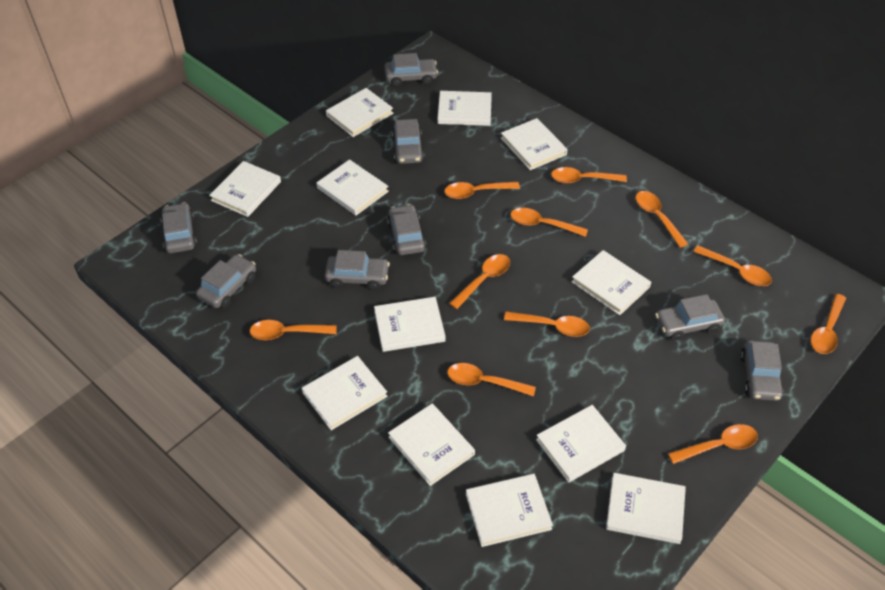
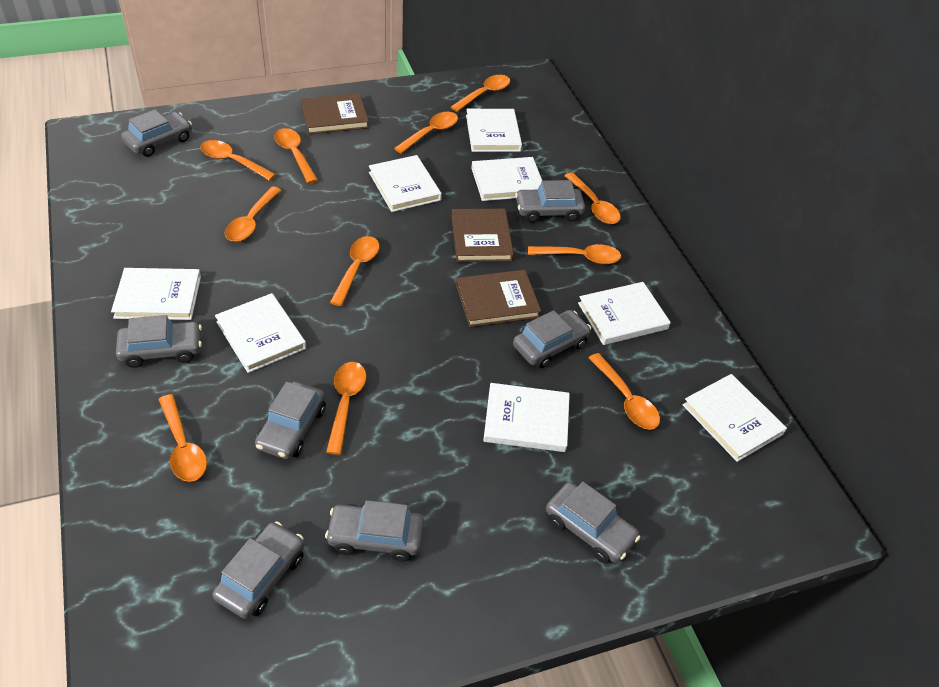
brown book: none = 0 -> [301,93,369,134] [451,209,514,262] [456,270,541,327] = 3
white book: [209,161,281,217] [302,356,388,430] [317,159,389,215] [326,88,393,137] [374,297,446,352] [388,403,475,486] [438,91,492,126] [466,474,553,547] [501,118,567,170] [536,405,626,483] [571,250,651,315] [606,473,686,544] = 12 -> [111,268,201,320] [215,293,306,373] [369,155,442,212] [466,109,522,152] [471,157,542,201] [483,383,570,452] [578,282,671,345] [683,374,787,462] = 8

